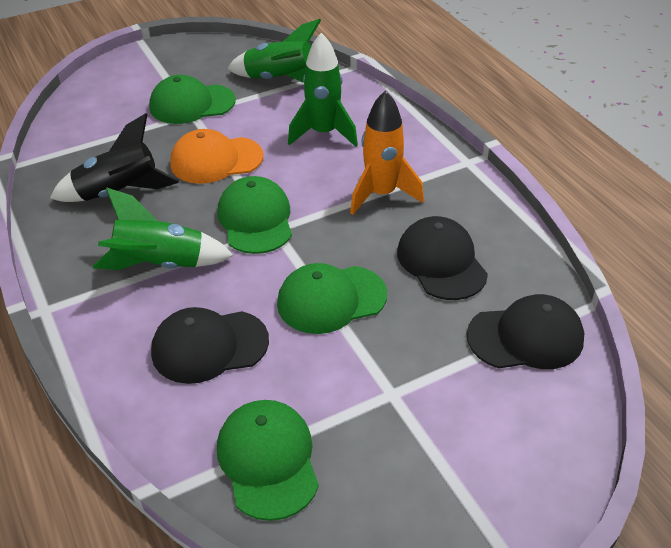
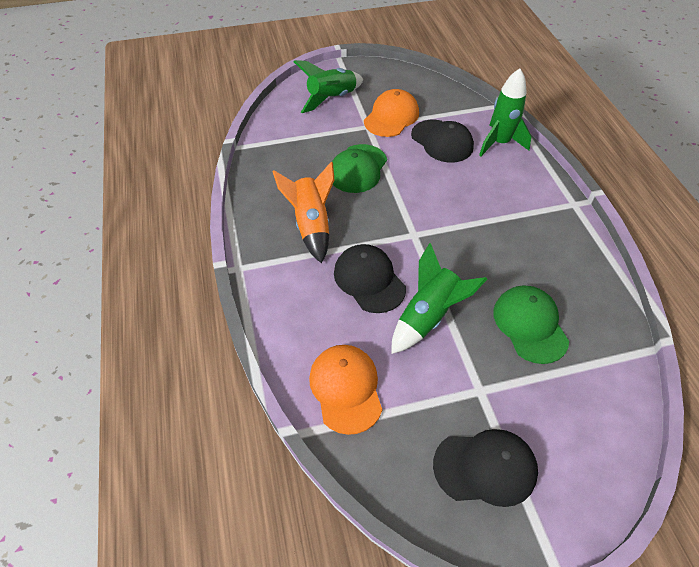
black rocket: [50,113,179,202] = 1 -> none = 0
green cap: [149,75,236,124] [217,176,292,254] [217,400,319,521] [277,263,387,334] = 4 -> [332,144,387,193] [493,285,569,364] = 2
orange cap: [170,129,264,184] = 1 -> [309,345,382,435] [364,89,419,137] = 2

